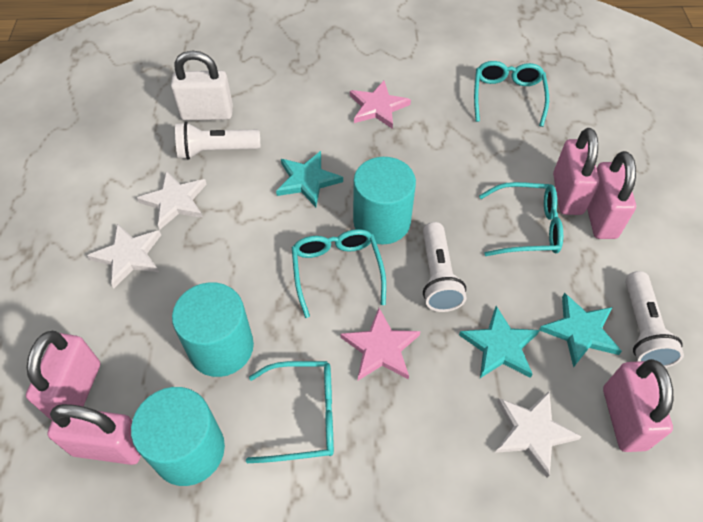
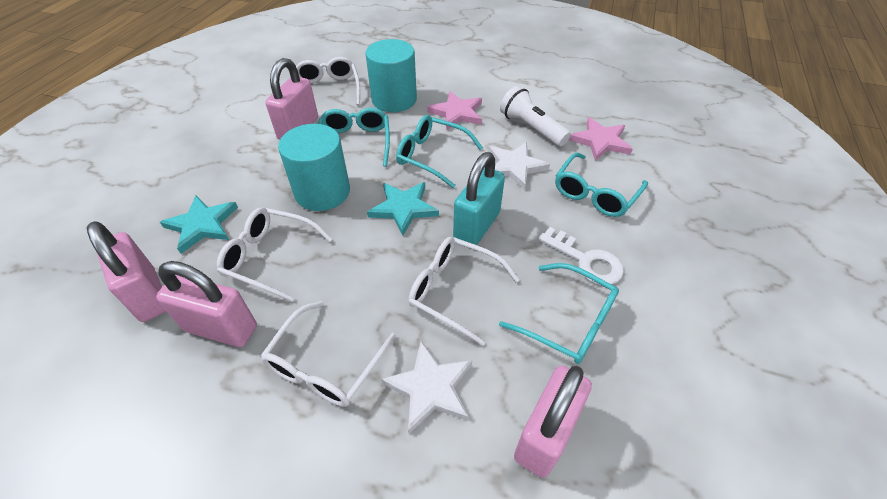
pink padlock: [26,331,101,420] [48,404,141,465] [553,128,599,215] [587,151,636,239] [603,359,674,452] = 5 -> [87,221,167,322] [156,261,257,347] [265,58,318,140] [514,365,592,478] = 4
turquoise cylinder: [131,387,225,486] [172,282,254,377] [353,157,416,245] = 3 -> [278,124,350,211] [365,39,417,112] = 2
turquoise padlock: none = 0 -> [453,152,505,245] = 1
turquoise star: [276,151,343,207] [459,306,540,378] [539,293,622,368] = 3 -> [160,196,238,254] [367,182,439,236] = 2
white flashlight: [175,122,260,160] [423,222,466,312] [625,271,684,368] = 3 -> [500,86,571,146] = 1
white glasses: none = 0 -> [217,208,333,302] [261,301,396,407] [296,57,360,105] [408,237,520,346] = 4
white key: none = 0 -> [538,227,624,285] = 1
white padlock: [171,50,233,121] = 1 -> none = 0
white star: [87,223,161,288] [137,171,207,230] [495,391,582,478] = 3 -> [381,341,472,433] [489,142,550,190] = 2

